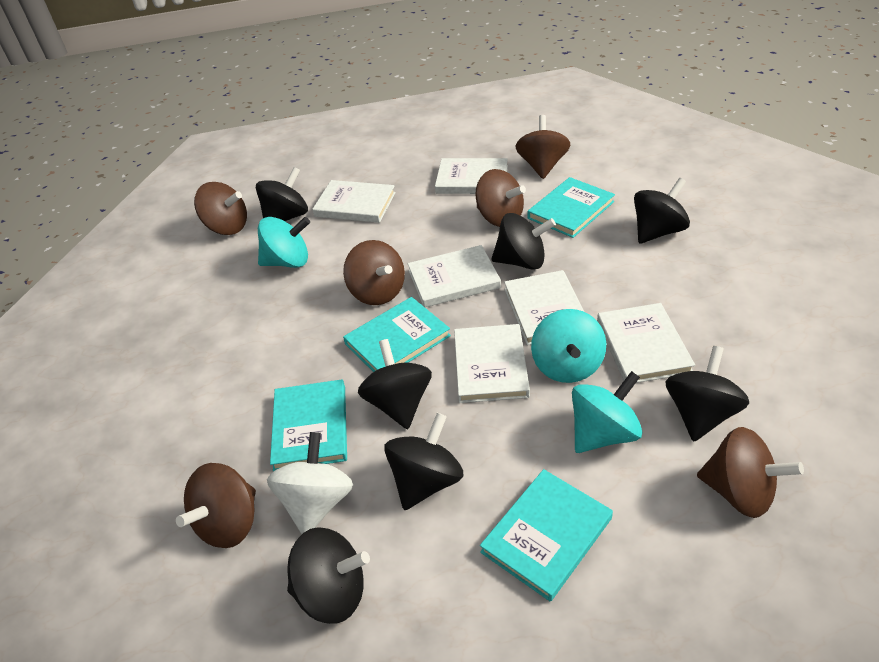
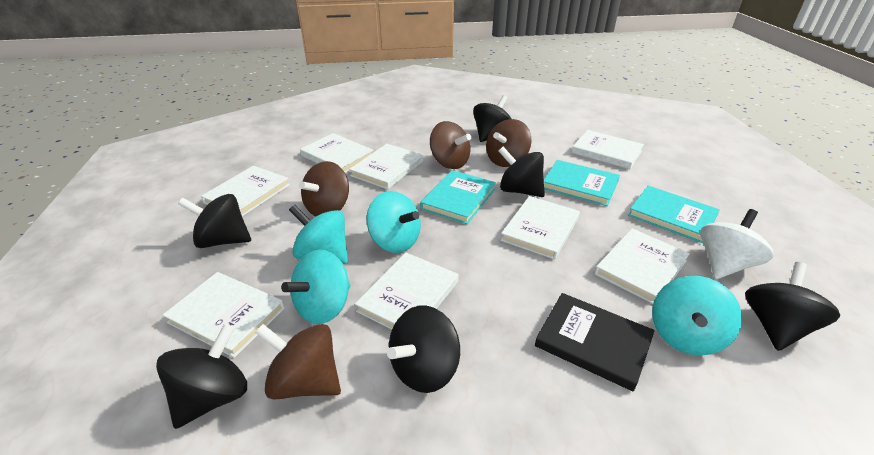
black book: none = 0 -> [535,293,655,392] = 1
black spinning top: [256,167,308,221] [287,527,370,624] [358,339,432,429] [384,413,464,510] [491,213,556,270] [634,178,690,244] [665,346,749,441] = 7 -> [156,324,247,429] [178,194,251,248] [387,305,460,393] [473,95,511,142] [499,147,545,197] [745,262,840,351] = 6
brown spinning top: [176,463,256,548] [194,182,247,235] [343,240,405,305] [475,169,526,227] [515,115,570,179] [697,427,804,518] = 6 -> [255,324,341,400] [299,161,349,216] [430,121,471,169] [486,119,532,167] = 4
turquoise book: [270,379,347,472] [343,297,451,372] [480,469,613,602] [527,177,615,238] = 4 -> [420,170,496,224] [544,160,620,206] [628,186,720,243] = 3
turquoise spinning top: [258,217,310,268] [531,309,606,383] [572,371,642,453] = 3 -> [281,249,350,324] [289,205,348,264] [367,191,421,253] [652,276,742,355] = 4
white book: [312,180,396,223] [408,245,501,307] [435,158,508,194] [454,324,530,403] [504,270,584,345] [597,303,695,383] = 6 -> [163,272,285,358] [201,166,290,216] [300,133,374,173] [349,144,423,189] [355,253,459,330] [501,196,580,260] [571,130,644,169] [594,228,690,304] = 8

